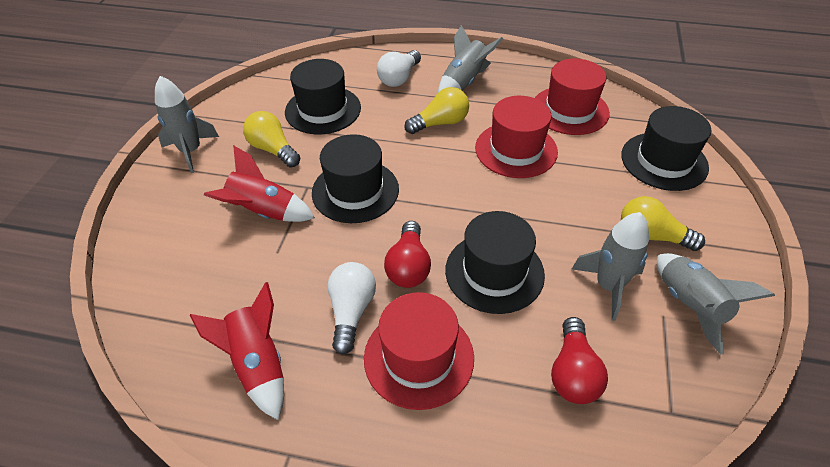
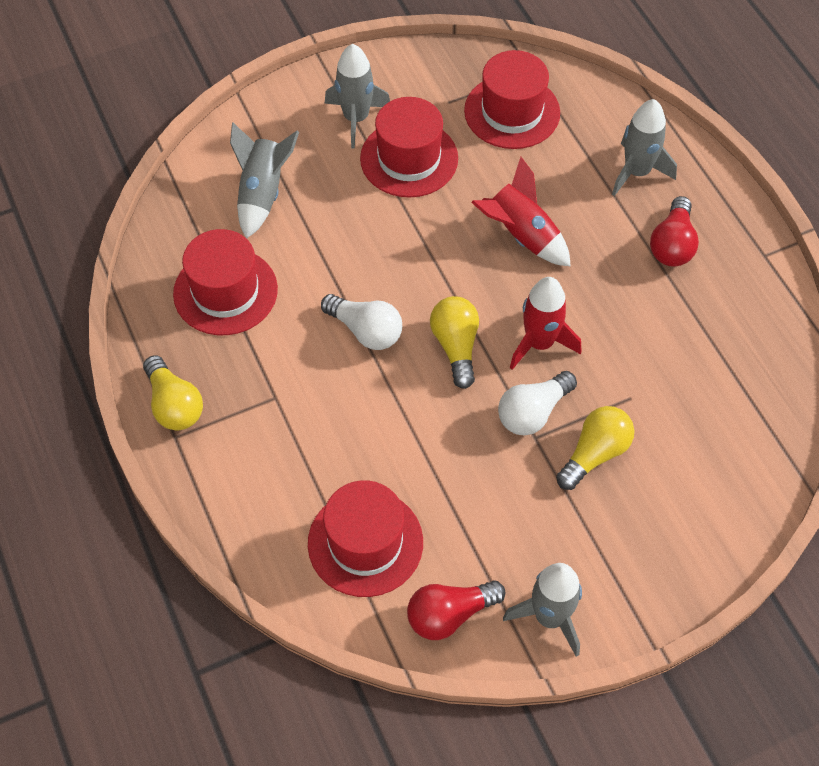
black hat: [285,59,361,134] [312,134,399,223] [445,211,545,314] [621,106,711,191] = 4 -> none = 0
red hat: [364,292,474,410] [475,96,558,178] [535,59,610,135] = 3 -> [173,229,278,335] [308,480,423,597] [360,97,458,198] [464,50,560,149] = 4

